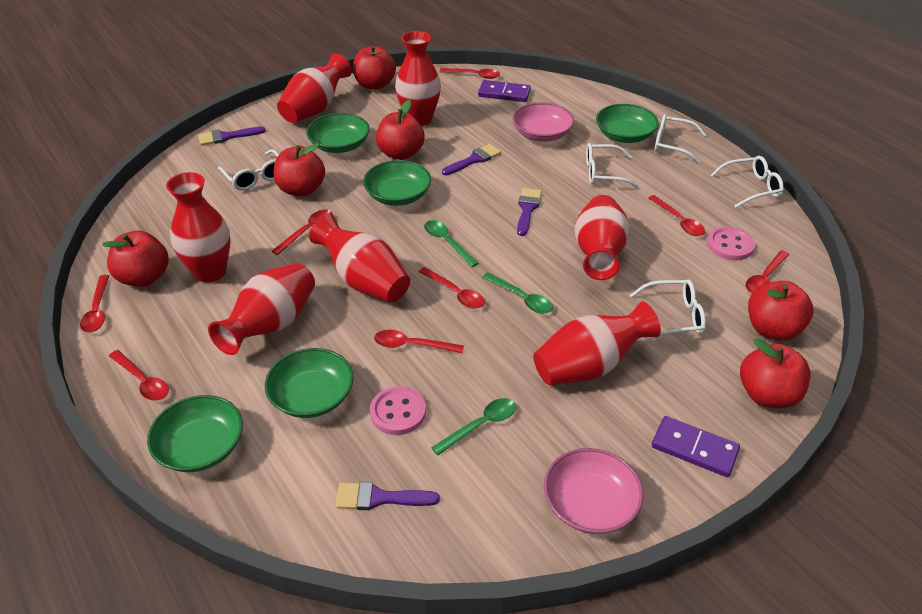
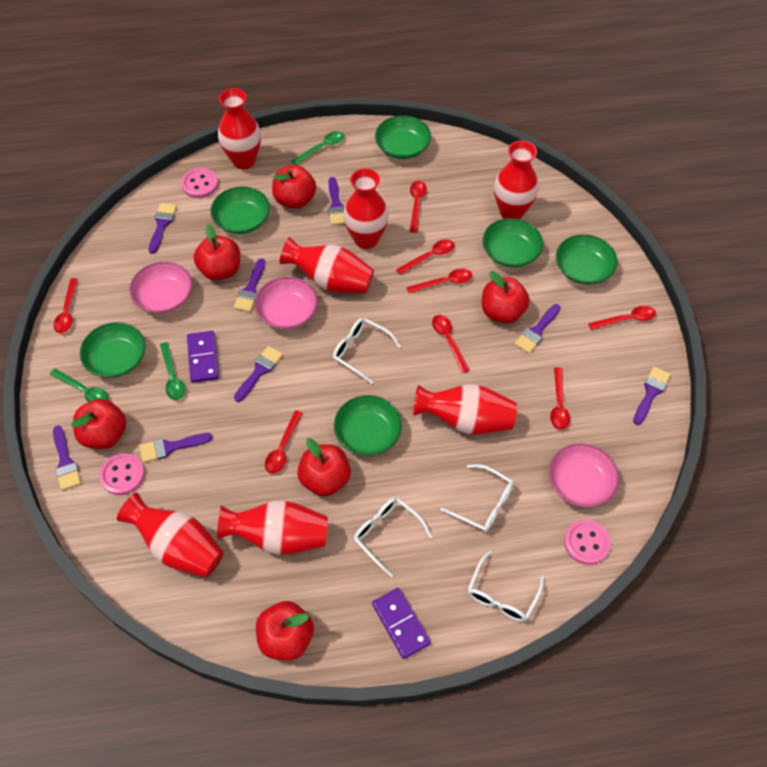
green bowl: [147,395,243,472] [265,348,353,418] [306,113,370,153] [363,160,431,206] [596,104,659,143] = 5 -> [80,322,146,378] [211,186,270,234] [334,395,402,456] [375,116,431,159] [483,218,543,268] [556,234,618,285] = 6
pink bowl: [512,102,574,141] [544,448,643,534] = 2 -> [129,262,192,314] [255,277,318,330] [549,443,619,508] = 3
pink button: [370,386,426,435] [707,226,755,261] = 2 -> [99,453,145,495] [181,168,218,198] [564,520,611,565] = 3
purple brush: [198,127,266,146] [336,482,440,510] [442,144,501,175] [517,188,542,236] = 4 -> [53,425,81,490] [139,433,213,463] [149,203,177,254] [234,258,265,312] [234,346,283,402] [328,177,345,225] [514,304,561,354] [633,367,671,425] = 8
white glasses: [218,149,279,191] [586,143,639,189] [630,279,706,342] [654,114,707,163] [710,156,784,208] = 5 -> [333,318,401,384] [354,497,432,577] [440,464,514,532] [468,551,544,622] = 4

